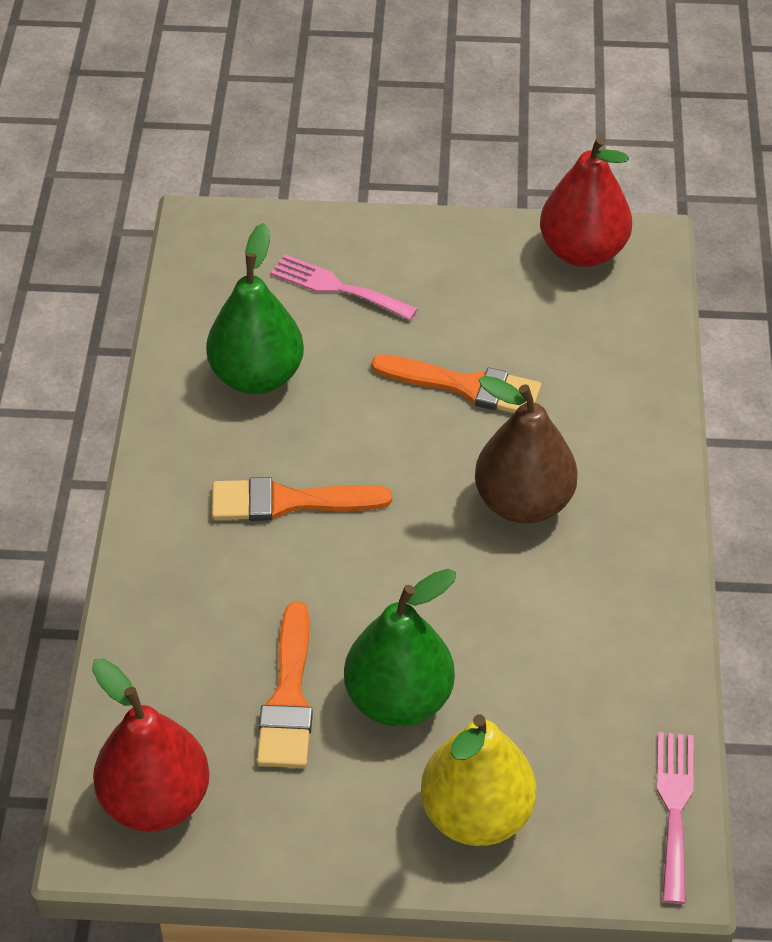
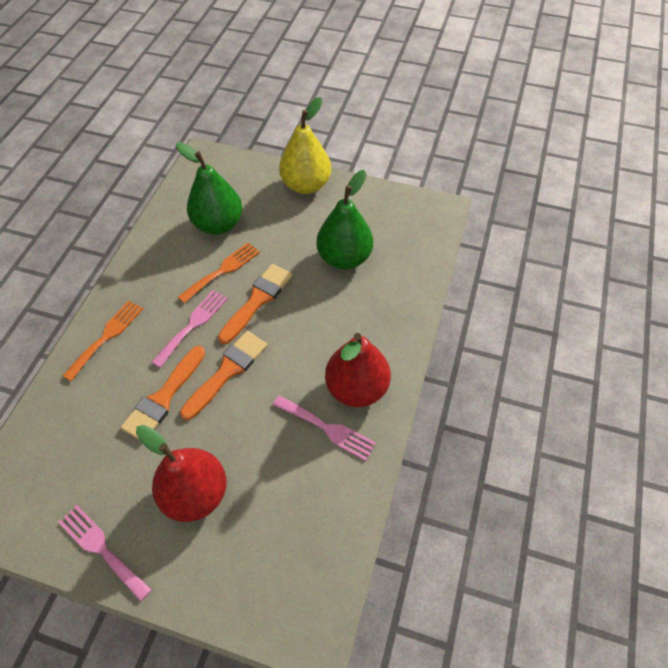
brown pear: [475,376,578,524] = 1 -> none = 0
orange fork: none = 0 -> [63,300,143,381] [178,242,260,303] = 2
pink fork: [270,254,418,320] [657,732,694,904] = 2 -> [59,505,152,602] [152,290,228,368] [273,395,376,461] = 3

